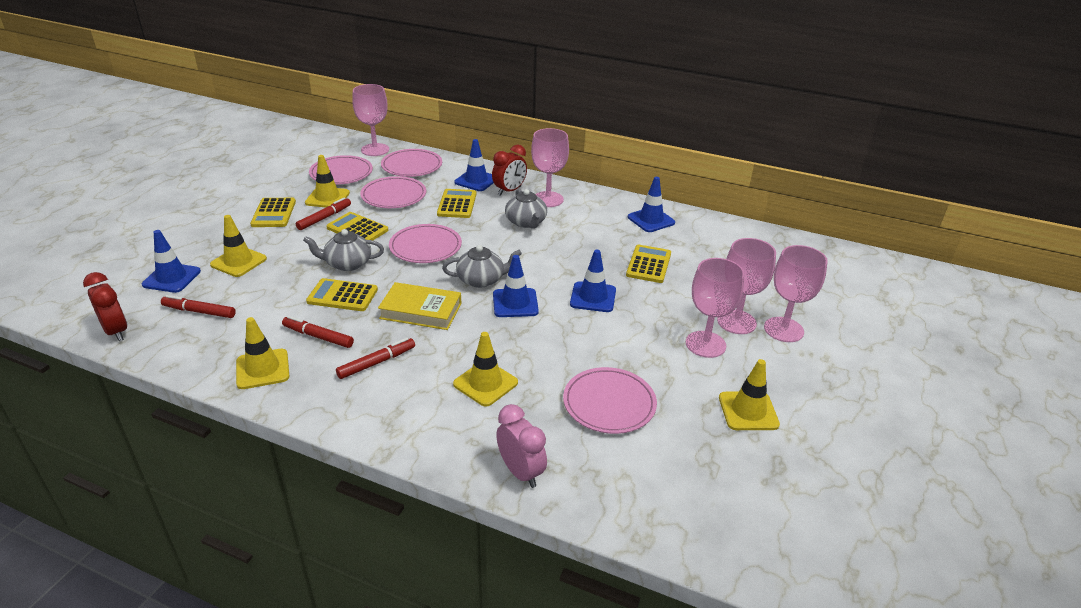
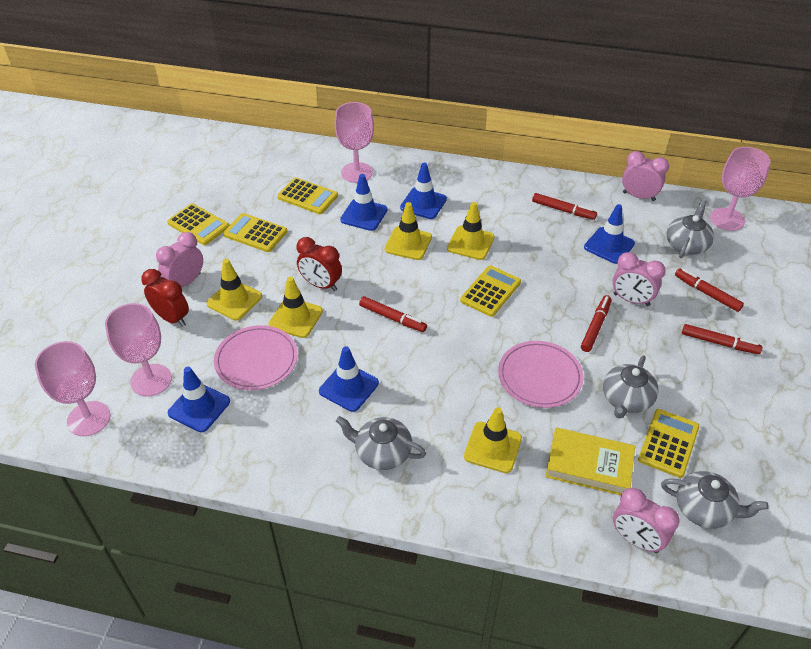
grey teapot: [303,229,384,271] [442,245,522,288] [505,189,547,228] = 3 -> [336,416,426,470] [603,355,659,419] [661,471,769,529] [666,200,714,258] = 4
pink clock: [496,404,547,488] = 1 -> [156,232,203,287] [612,252,666,306] [613,488,679,553] [622,151,669,201] = 4
pink goblet: [352,84,389,156] [531,128,569,207] [686,258,744,358] [717,238,776,334] [764,245,828,342] = 5 -> [35,341,111,436] [105,303,172,397] [335,102,374,183] [710,147,771,231] = 4
pink plate: [309,155,373,185] [360,176,426,208] [381,149,442,177] [389,224,462,263] [563,367,657,434] = 5 -> [214,325,298,390] [498,341,584,408] = 2
red marker: [161,295,236,318] [282,316,354,348] [296,197,351,230] [336,338,415,379] = 4 -> [359,296,427,332] [532,193,597,220] [581,295,612,352] [675,268,744,312] [682,324,763,354] = 5

